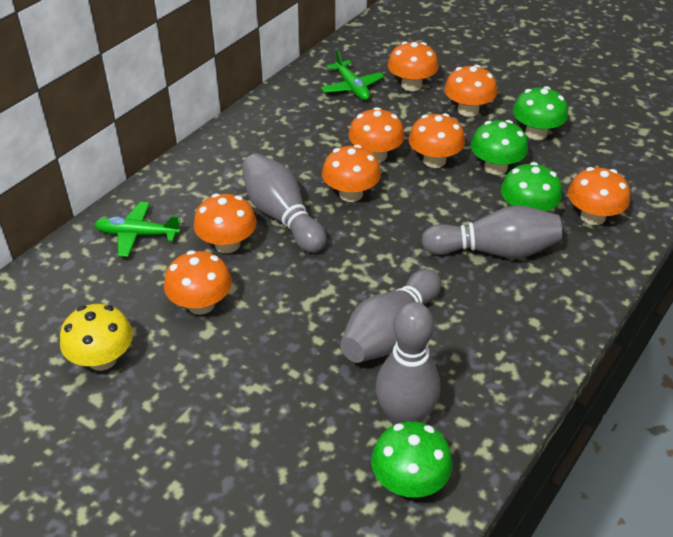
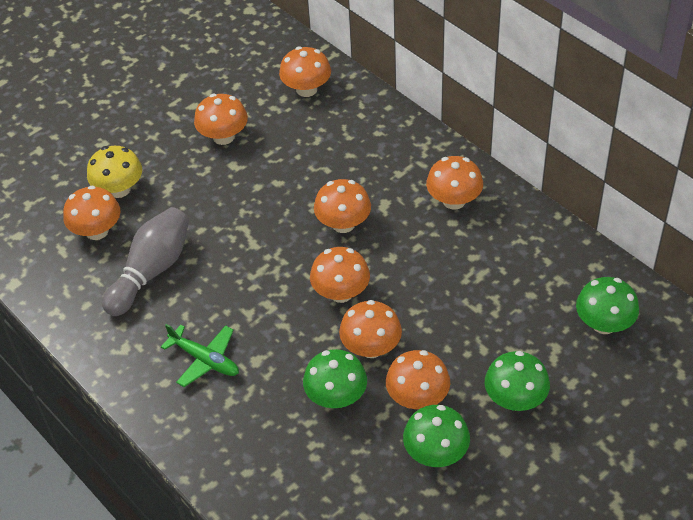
green plane: [94,202,181,257] [321,50,384,100] = 2 -> [161,324,239,387] = 1
grey bowling pin: [242,153,327,253] [340,269,441,363] [376,302,440,425] [421,205,562,258] = 4 -> [102,207,189,316] = 1

